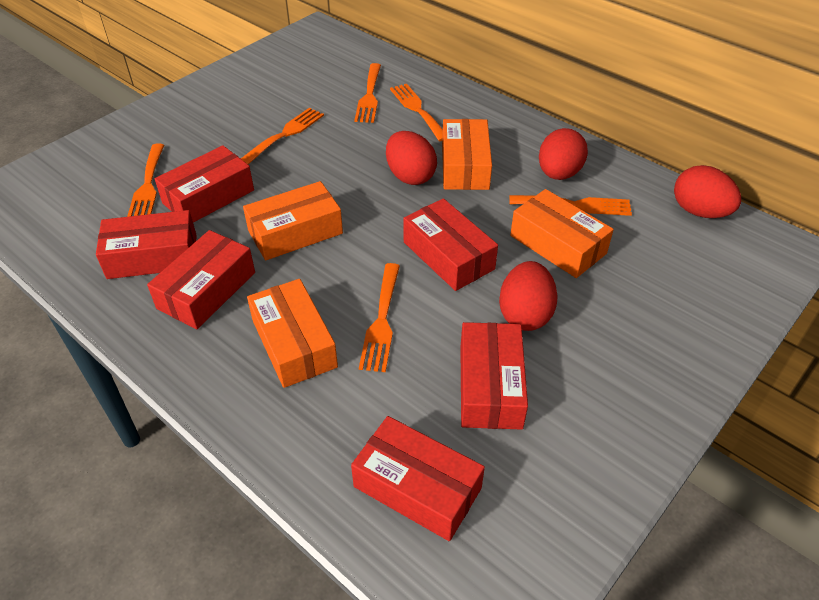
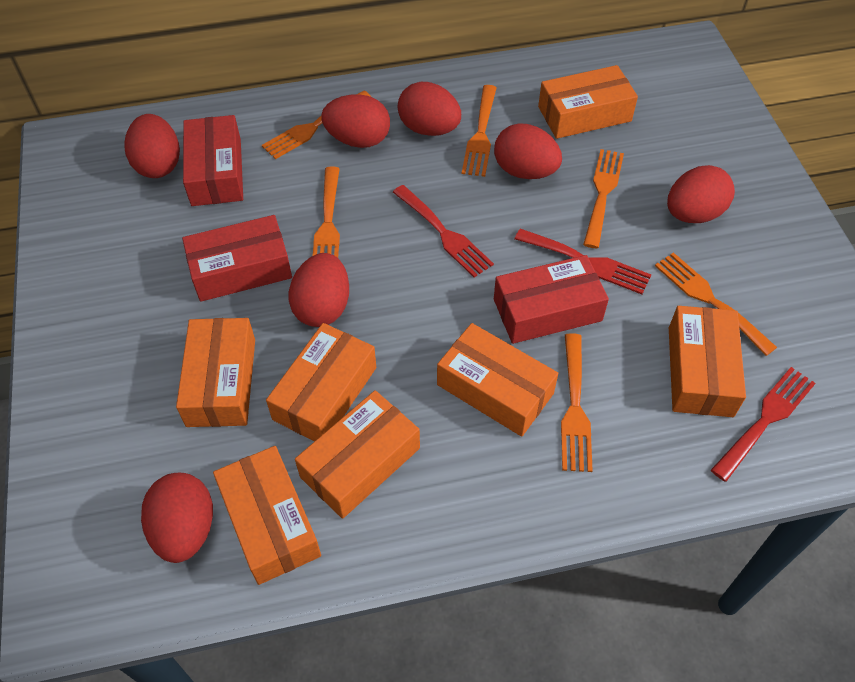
orange box: [243,181,343,260] [247,279,338,388] [442,119,492,190] [510,189,614,278] = 4 -> [176,318,255,427] [213,446,321,585] [266,323,376,441] [295,390,420,519] [437,323,558,437] [538,65,638,139] [669,306,746,417] = 7
red box: [96,210,196,279] [147,230,255,329] [155,145,254,223] [351,416,485,541] [403,198,498,291] [460,322,528,430] = 6 -> [182,215,292,302] [183,115,243,206] [494,255,609,344] = 3
red egg: [386,131,437,185] [499,261,558,331] [539,128,588,180] [674,165,741,218] = 4 -> [124,114,180,178] [141,473,213,563] [288,253,349,327] [321,94,390,148] [398,82,461,136] [494,123,562,179] [667,165,735,223] = 7
red fork: none = 0 -> [393,185,494,278] [515,229,651,294] [711,367,816,482] = 3

